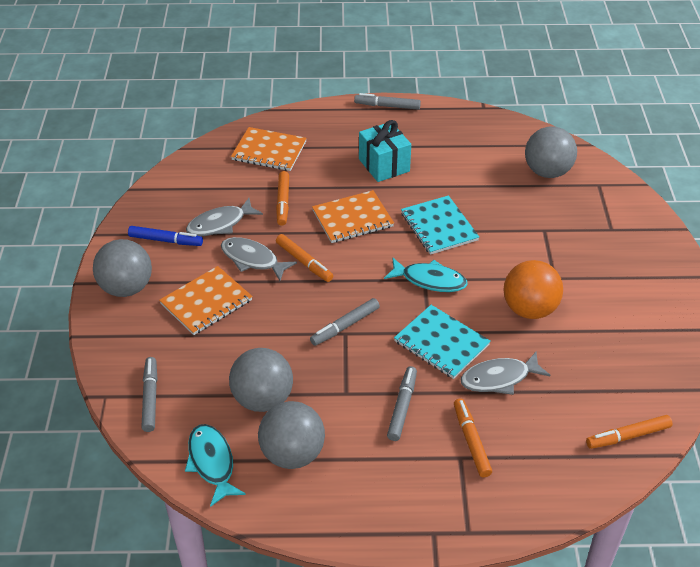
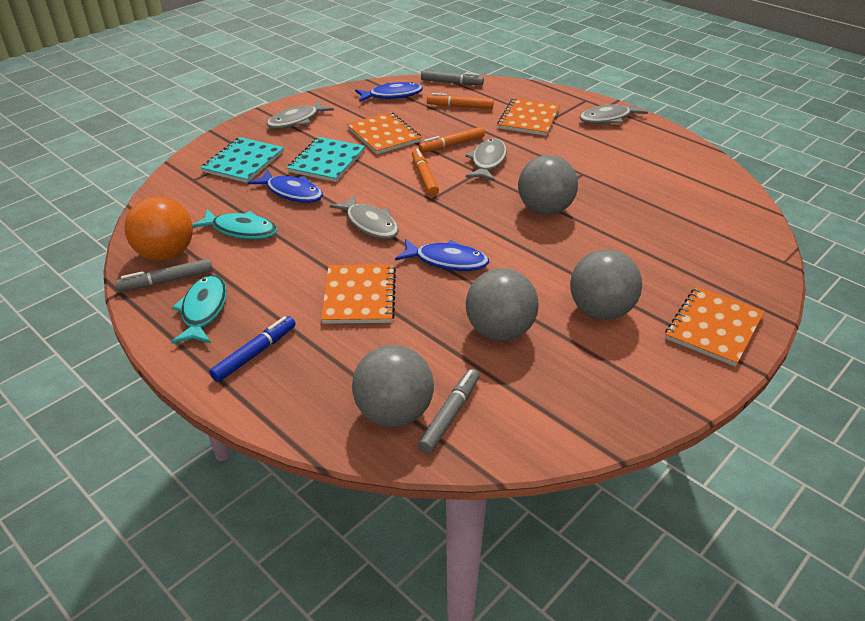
blue fish: none = 0 -> [248,169,323,203] [355,82,423,102] [395,239,489,271] = 3
grey fish: [186,198,263,236] [221,237,297,281] [461,352,550,395] = 3 -> [267,100,334,129] [329,194,399,239] [465,139,507,181] [579,102,648,124] = 4
grey marker: [141,357,158,432] [310,298,380,346] [354,93,421,110] [387,366,417,441] = 4 -> [116,259,213,291] [418,369,480,453] [421,70,484,85] = 3
orange marker: [276,171,289,226] [276,234,333,282] [454,398,492,477] [586,415,672,449] = 4 -> [412,148,439,196] [418,127,485,153] [427,93,494,109] = 3
orange notebook: [159,266,253,335] [231,127,307,171] [312,190,394,243] = 3 -> [321,264,396,324] [347,112,422,154] [497,98,560,136] [665,286,764,367] = 4
turquoise gift: [359,120,411,182] = 1 -> none = 0

